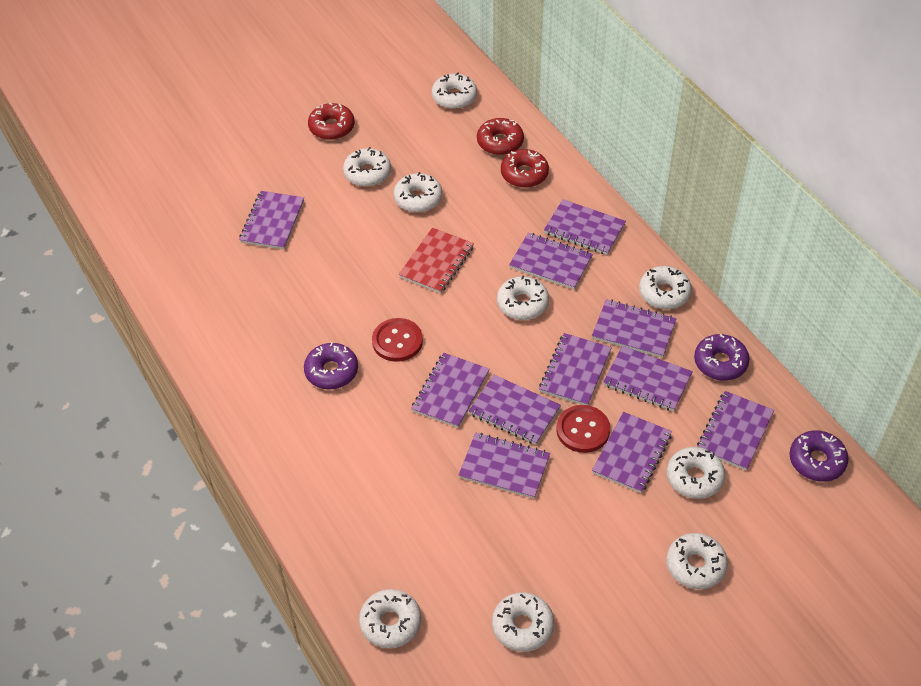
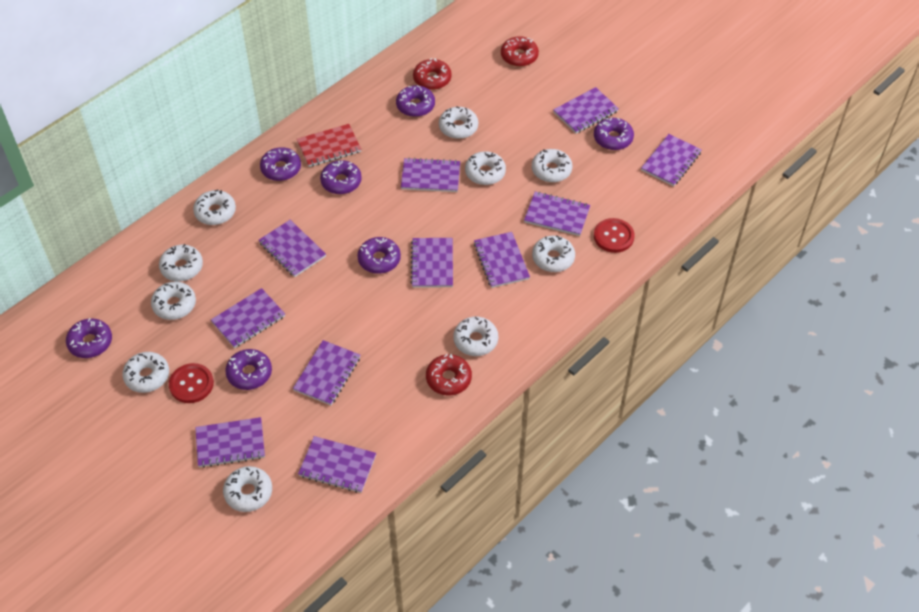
purple donut: [304,342,358,390] [694,334,749,381] [789,430,849,482] = 3 -> [66,318,112,358] [225,349,272,390] [260,147,301,181] [320,160,362,194] [358,237,401,274] [396,85,435,117] [594,118,634,150] = 7
white donut: [343,147,391,187] [359,589,421,648] [394,172,442,213] [432,72,477,109] [492,592,554,652] [497,276,549,320] [639,266,692,309] [666,533,728,589] [667,447,725,499] = 9 -> [122,352,169,393] [151,282,196,320] [159,244,203,281] [193,190,236,225] [223,466,272,512] [439,106,478,139] [453,317,498,356] [465,151,506,185] [532,149,572,182] [532,236,575,272] = 10

